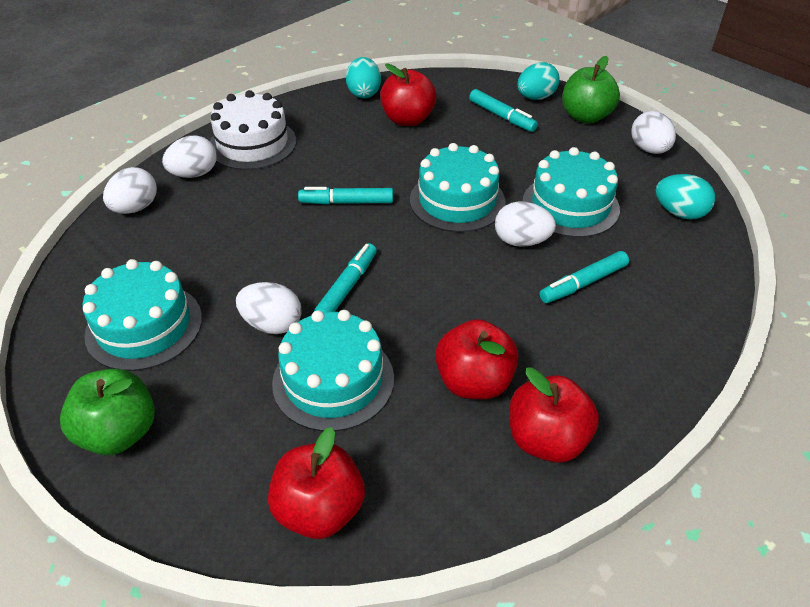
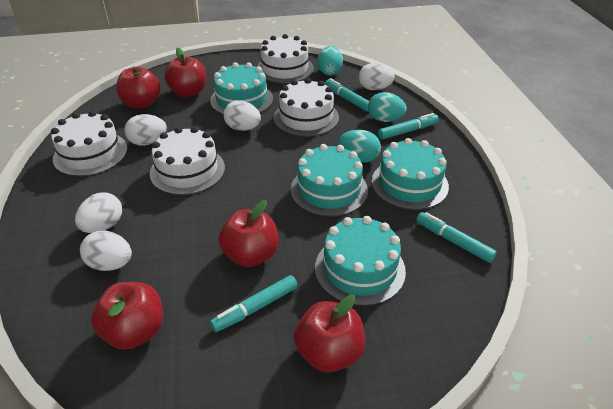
green apple: [60,369,155,455] [562,56,620,123] = 2 -> none = 0
red apple: [268,427,365,539] [380,64,436,126] [435,319,518,399] [509,367,599,463] = 4 -> [91,282,163,350] [116,66,160,108] [164,48,206,97] [218,200,279,267] [294,295,365,372] = 5
white cake: [210,90,296,170] = 1 -> [51,111,128,177] [150,127,225,195] [257,34,314,84] [274,78,339,137] = 4

